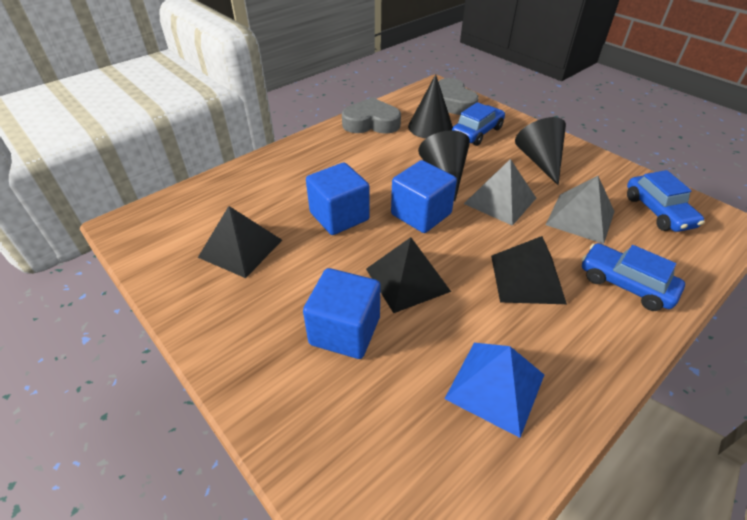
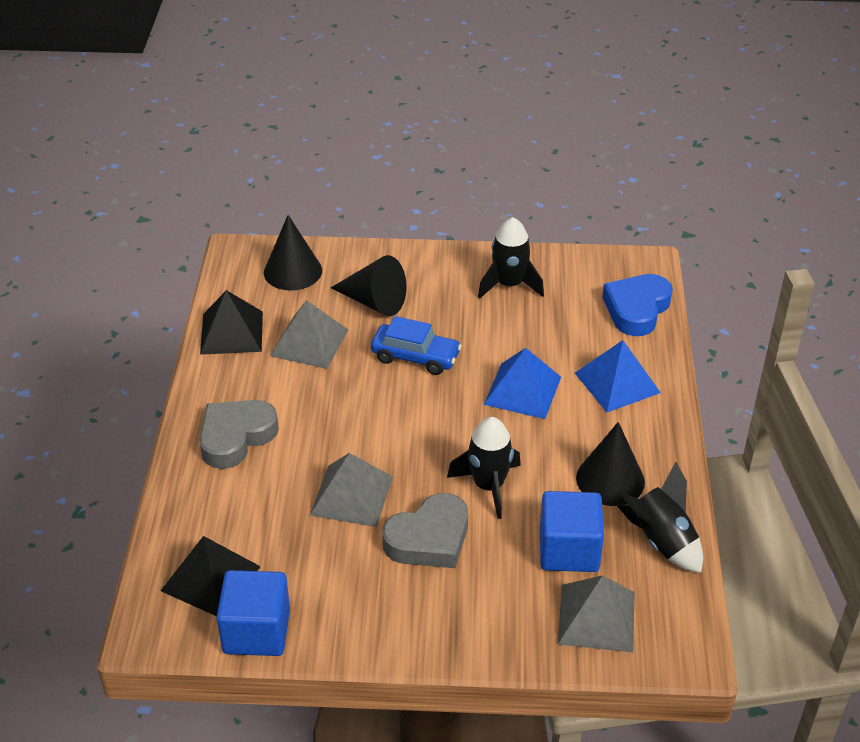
black pyramid: [198,206,282,278] [366,237,451,313] [491,236,567,304] = 3 -> [161,536,261,616] [200,290,263,355] = 2
black rocket: none = 0 -> [447,417,521,519] [478,217,544,299] [617,461,703,573] = 3
blue car: [452,102,505,146] [582,243,685,311] [627,170,705,232] = 3 -> [371,316,462,375] = 1
blue cube: [303,268,381,359] [306,163,370,235] [391,160,457,233] = 3 -> [216,570,290,656] [540,491,604,572] = 2
blue heart: none = 0 -> [602,274,673,336] = 1
blue pyramid: [445,343,544,438] = 1 -> [484,348,561,419] [575,340,661,412] = 2
grey pyramid: [464,159,536,226] [546,176,615,244] = 2 -> [270,300,348,369] [310,453,393,527] [558,575,635,652] = 3

